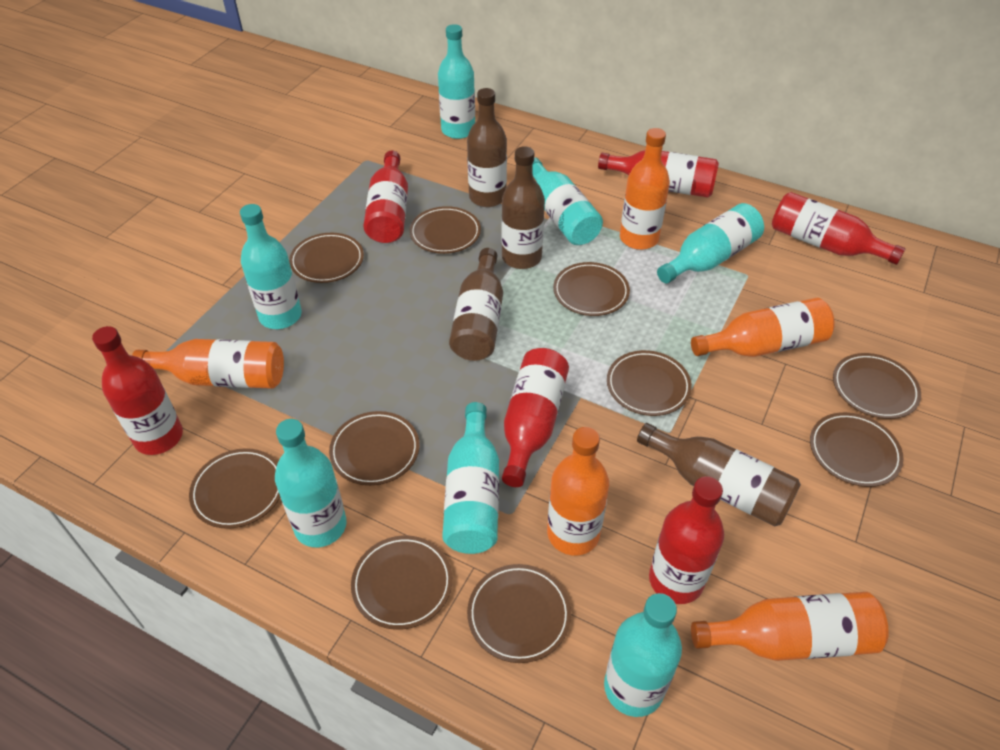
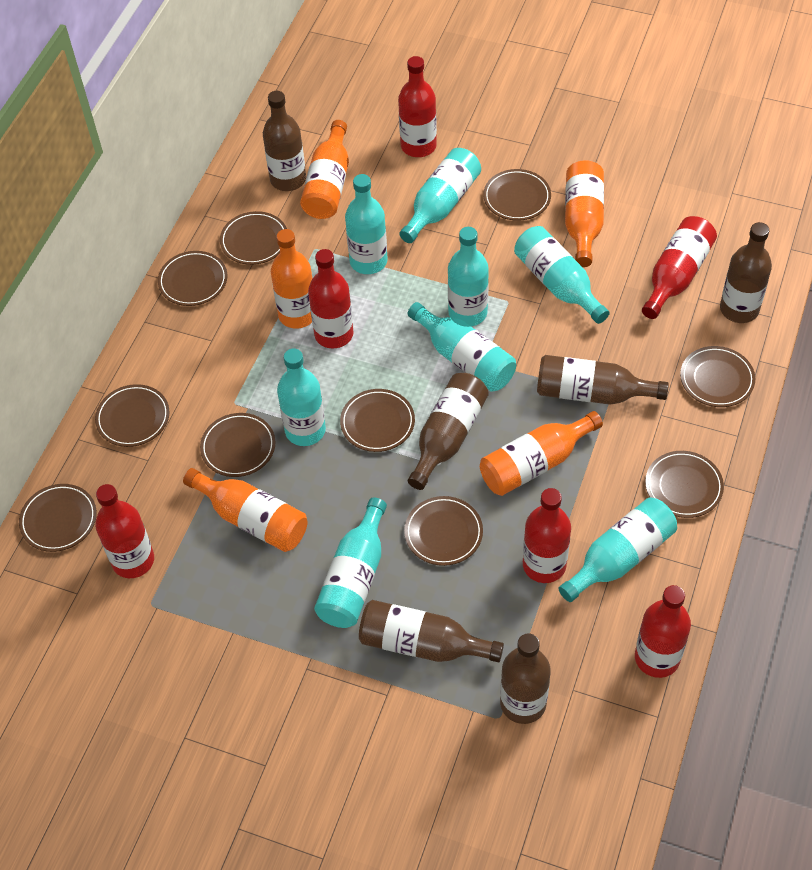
brown bottle: [449,248,503,361] [467,88,507,207] [501,146,545,269] [637,423,801,527] = 4 -> [263,91,306,191] [359,600,504,662] [408,373,489,490] [500,633,551,724] [537,355,669,405] [720,222,772,323] = 6
turquoise bottle: [240,204,302,329] [275,419,347,547] [438,24,475,139] [442,402,499,554] [533,157,603,245] [604,593,682,717] [657,203,764,284] = 7 -> [277,349,326,446] [314,498,387,628] [345,174,388,274] [399,148,481,243] [408,302,516,392] [448,227,489,326] [514,226,610,324] [559,498,677,602] = 8

